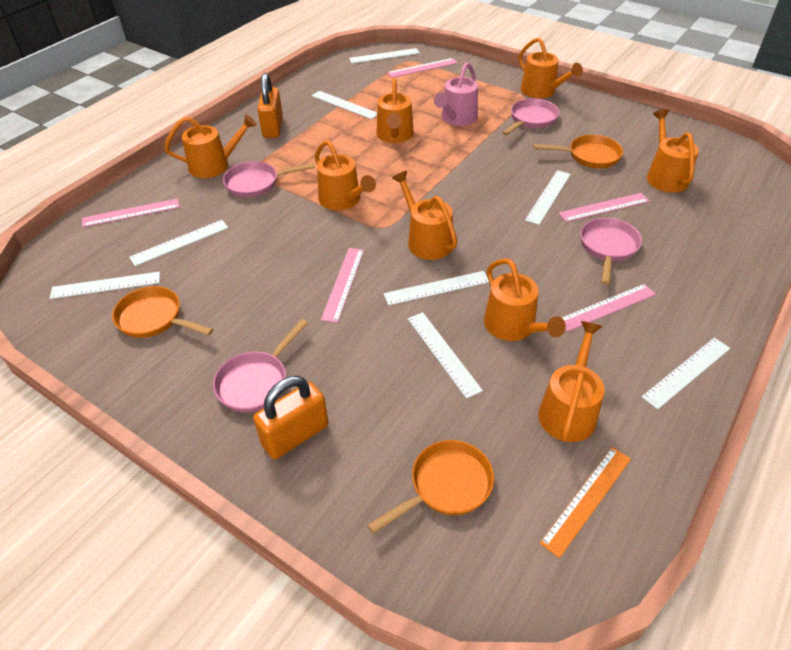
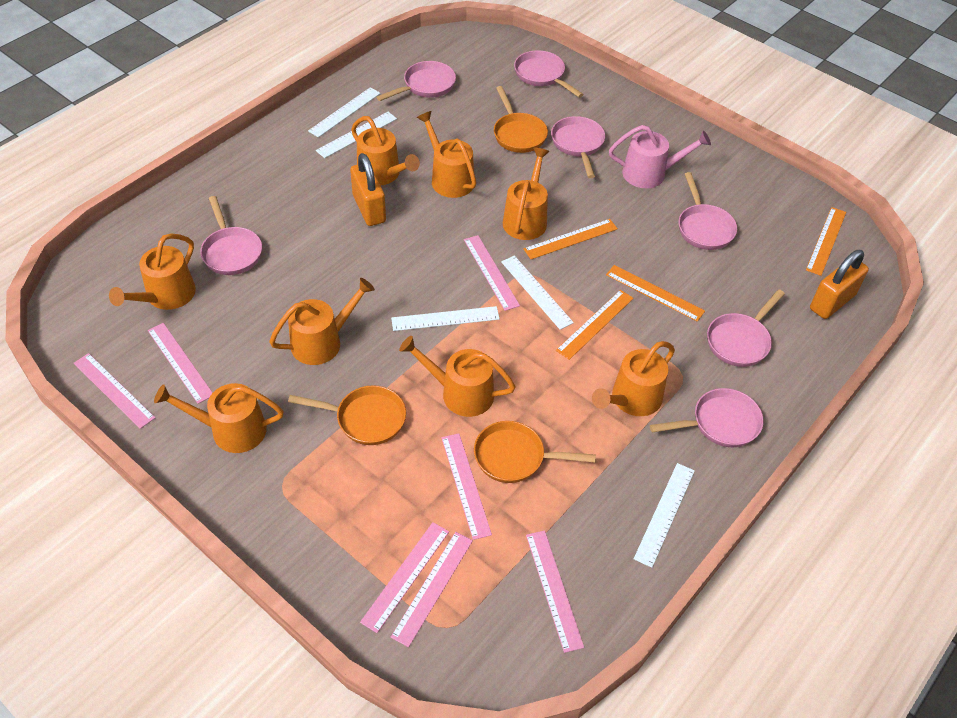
orange ruler: [540,447,631,558] = 1 -> [524,219,618,259] [556,290,634,360] [606,265,705,322] [806,207,846,276] = 4
pink pan: [213,319,308,413] [223,161,315,197] [502,98,559,136] [580,218,642,285] = 4 -> [200,196,262,275] [377,61,456,101] [514,50,583,98] [551,116,605,178] [650,388,764,447] [679,172,737,250] [707,289,785,367] = 7
pink ruler: [82,198,180,227] [321,248,364,323] [387,58,458,78] [559,193,649,222] [562,284,656,332] = 5 -> [74,353,155,429] [148,323,213,404] [360,522,449,633] [391,532,473,647] [441,433,492,540] [464,235,520,311] [526,531,584,653] = 7
white ruler: [50,271,160,299] [129,220,228,266] [312,91,377,119] [349,48,420,63] [384,271,489,305] [408,312,483,399] [525,170,571,225] [642,338,730,409] = 8 -> [308,87,381,138] [316,112,397,158] [391,306,500,331] [501,256,574,330] [634,463,695,568] = 5

